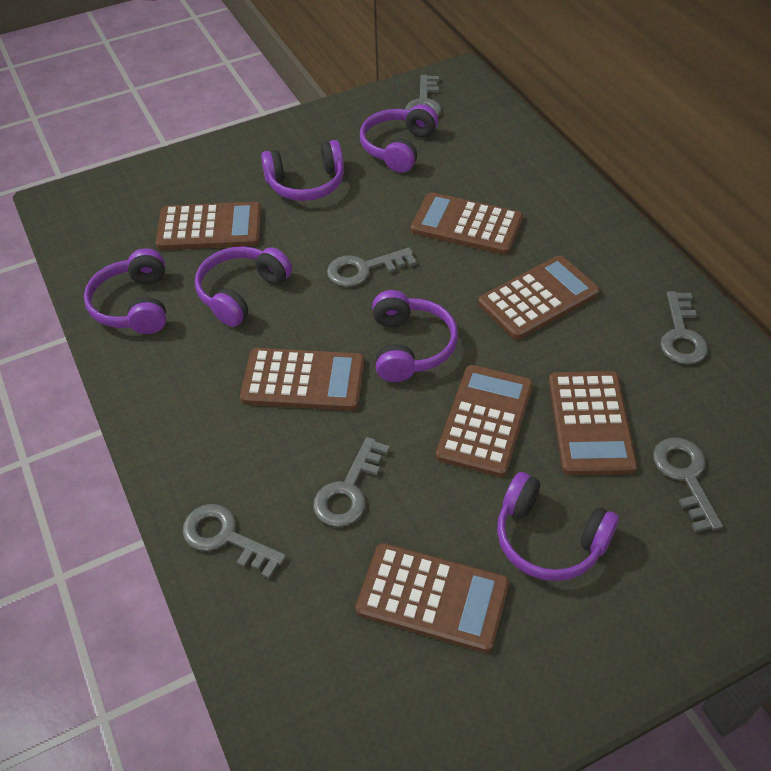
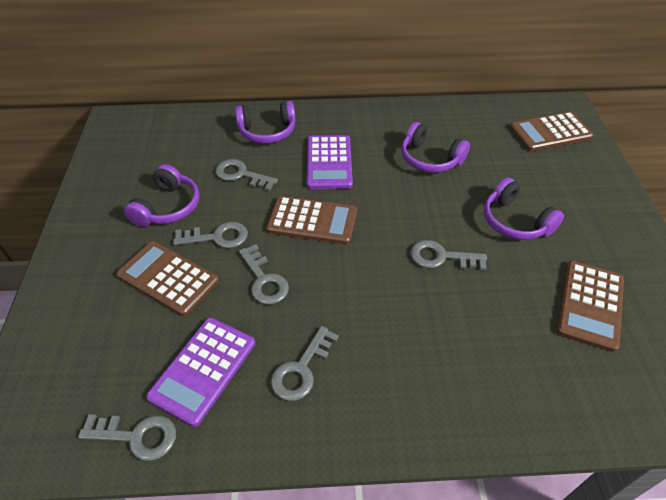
brown calculator: [155,202,261,250] [240,348,364,411] [355,543,509,653] [411,192,523,255] [436,365,533,477] [478,255,600,340] [549,371,637,475] = 7 -> [116,241,219,316] [266,196,357,245] [510,112,594,151] [557,261,624,352] = 4
purple calculator: none = 0 -> [146,317,255,427] [307,135,353,189] = 2
purple headphones: [84,248,166,334] [195,246,292,327] [261,140,344,201] [360,104,438,173] [372,290,458,382] [497,472,619,581] = 6 -> [124,164,200,227] [235,101,296,144] [401,122,470,173] [484,177,564,240] = 4

